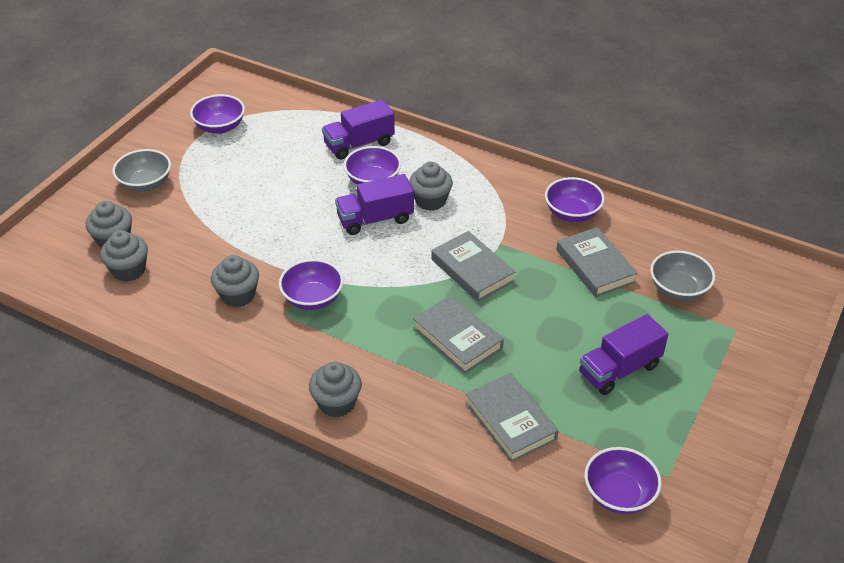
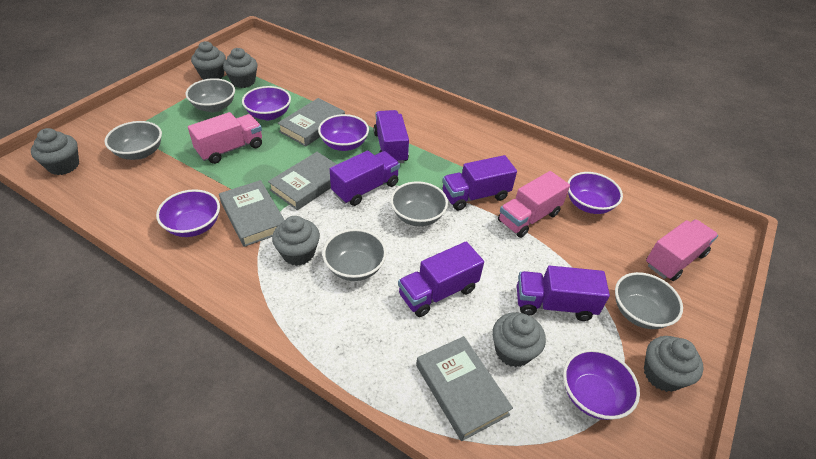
grey bowl: [113,149,171,192] [650,251,715,301] = 2 -> [105,121,162,160] [186,78,235,112] [323,229,387,281] [391,181,448,226] [615,272,683,329] = 5
grey cupcake: [86,201,132,248] [100,230,148,282] [211,255,259,307] [309,362,362,417] [409,162,453,211] = 5 -> [31,128,79,175] [191,41,226,80] [223,48,258,88] [272,216,320,266] [492,312,546,367] [644,336,704,392] = 6
pink truck: none = 0 -> [188,112,262,164] [498,171,570,238] [646,219,718,281] = 3
purple truck: [322,99,395,159] [335,174,414,235] [579,314,668,395] = 3 -> [330,151,400,206] [373,110,409,163] [398,242,484,317] [442,155,517,211] [517,266,610,321] = 5

